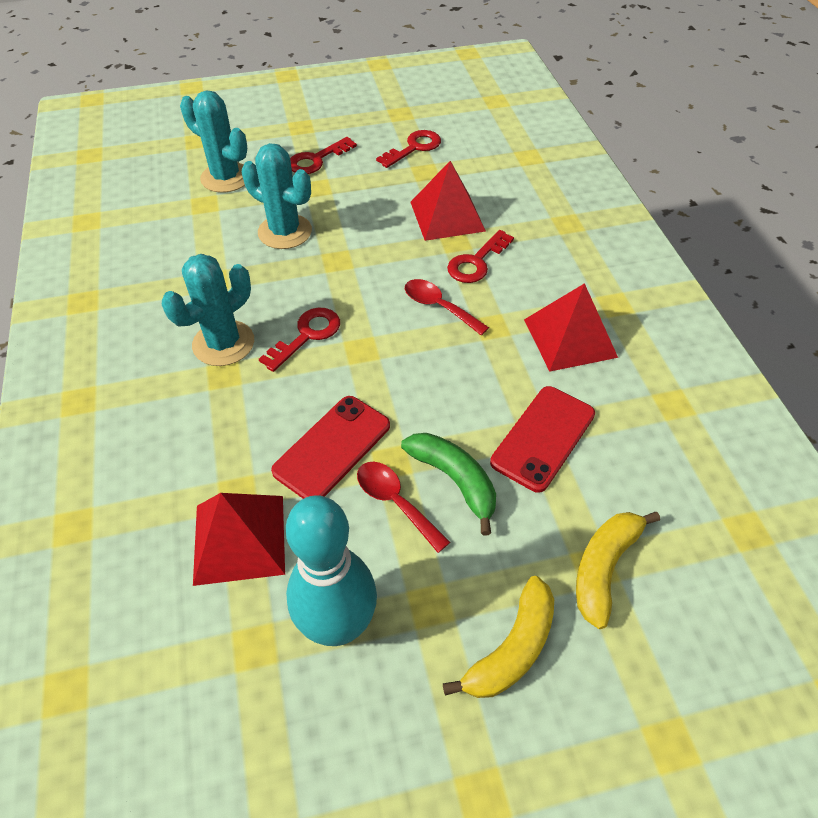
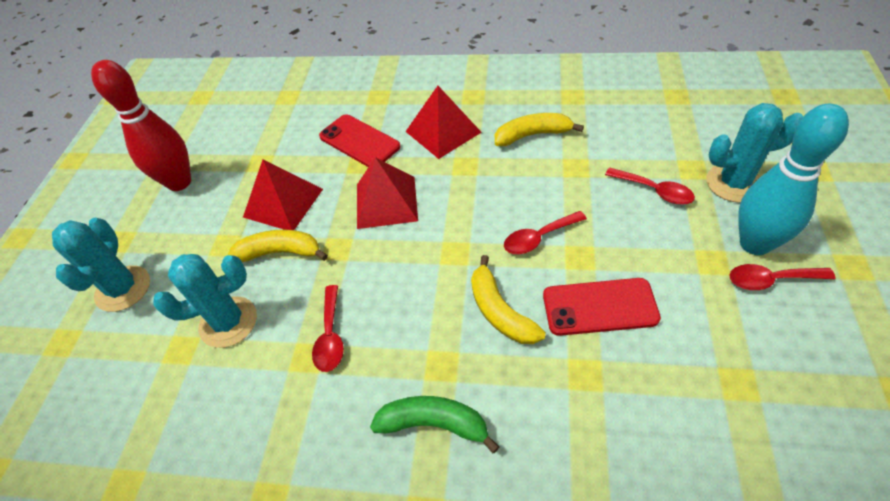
red bowling pin: none = 0 -> [91,60,191,191] = 1
red key: [259,307,340,372] [290,137,357,174] [376,130,441,168] [447,230,514,283] = 4 -> none = 0
red spoon: [357,462,450,553] [405,279,489,336] = 2 -> [312,285,344,372] [504,211,587,254] [605,167,695,205] [729,264,836,290] = 4
yellow banana: [443,576,554,698] [576,512,660,629] = 2 -> [228,230,328,262] [471,255,546,344] [495,113,584,146] = 3

